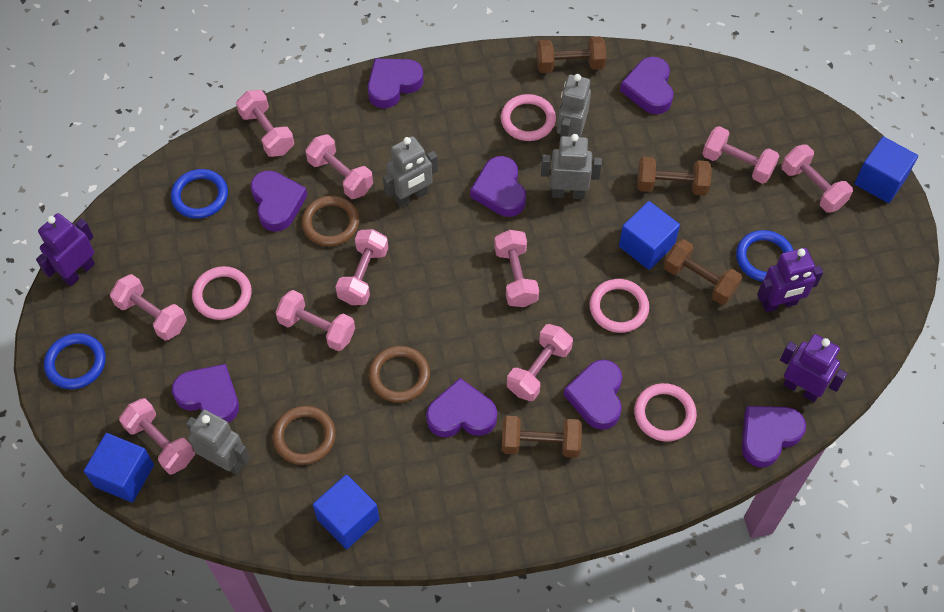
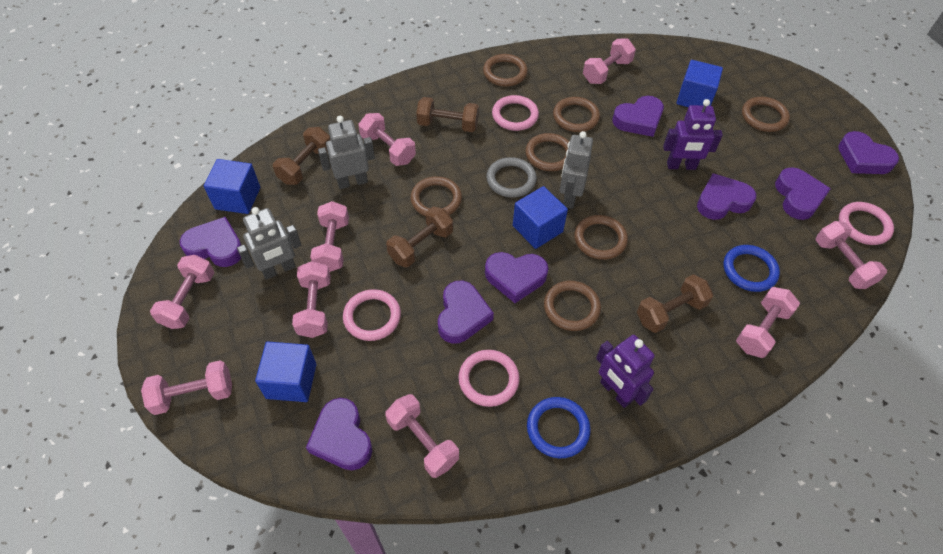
blue ring: [44,333,106,389] [171,169,228,219] [736,230,793,281] = 3 -> [527,397,591,458] [723,245,780,292] = 2
brown ring: [273,406,336,465] [302,196,359,246] [369,346,430,402] = 3 -> [410,176,462,216] [483,54,528,87] [525,133,569,171] [544,281,601,331] [553,97,600,132] [574,215,628,260] [742,97,790,132] = 7
grey ring: none = 0 -> [486,157,537,197] = 1
grey robot: [186,410,250,475] [383,136,438,208] [541,134,602,199] [557,74,591,138] = 4 -> [237,207,301,280] [318,116,375,189] [560,131,593,209] = 3
pink dumbbell: [110,274,187,341] [119,398,195,474] [236,90,294,157] [275,290,355,351] [305,134,373,199] [336,229,388,305] [494,230,539,307] [507,324,573,401] [702,126,779,184] [782,144,853,213] = 10 -> [141,360,232,415] [150,255,214,329] [292,261,331,338] [310,201,349,272] [358,113,416,166] [385,394,459,478] [583,39,636,84] [736,287,800,358] [816,221,887,289] = 9
purple robot: [36,213,95,286] [757,248,823,312] [780,334,847,402] = 3 -> [596,335,655,408] [663,99,723,170] = 2

